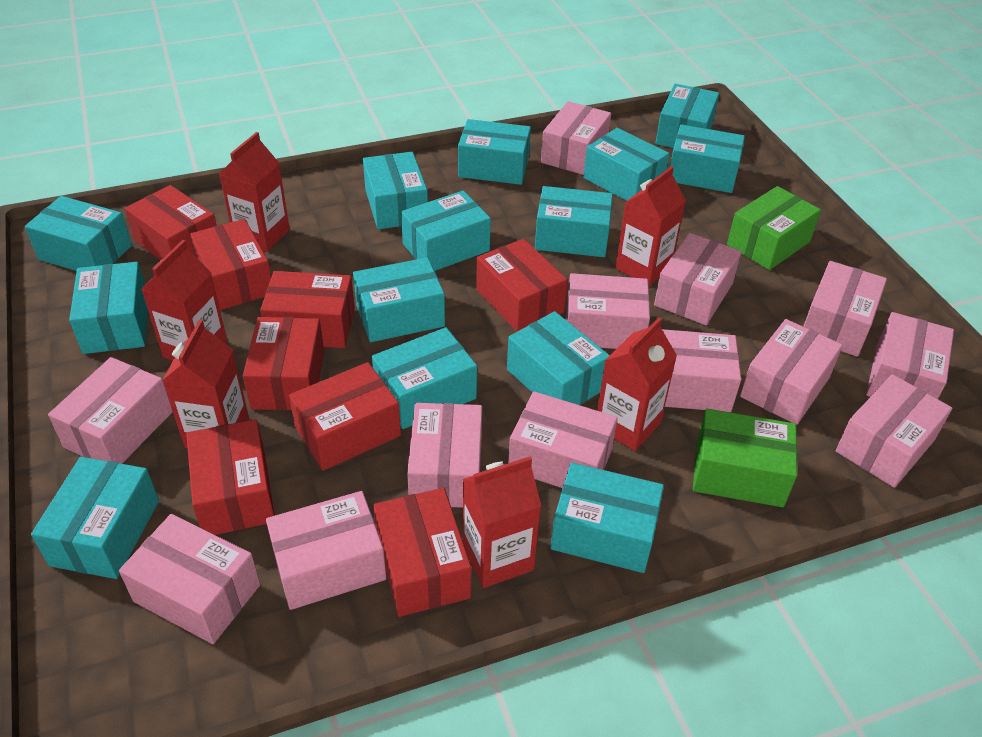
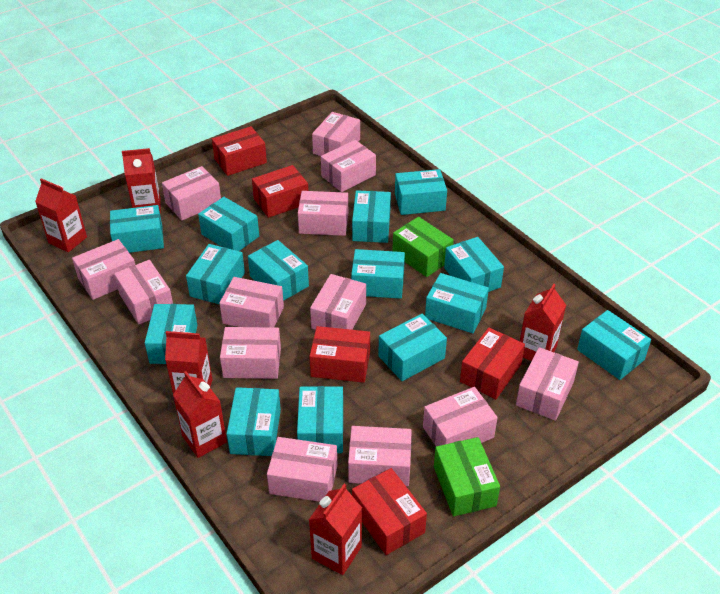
red box: [125,185,217,260] [186,419,275,535] [190,219,271,310] [243,317,324,410] [260,271,355,348] [289,362,401,471] [373,488,471,617] [476,239,568,332] = 8 -> [212,126,267,176] [252,165,308,218] [309,326,370,383] [352,468,427,555] [460,328,525,399] = 5

